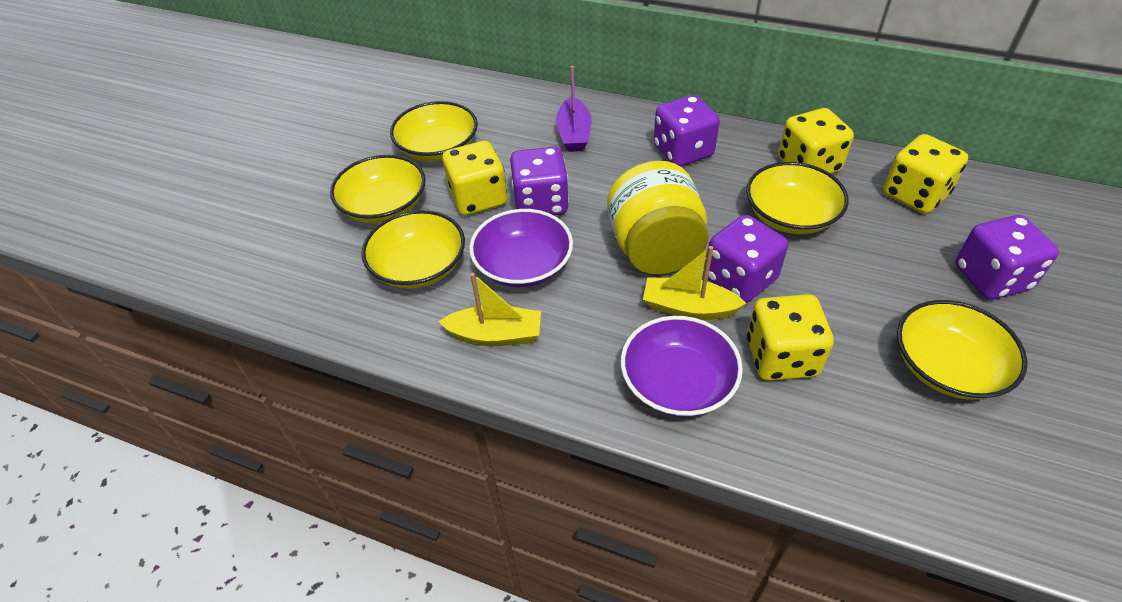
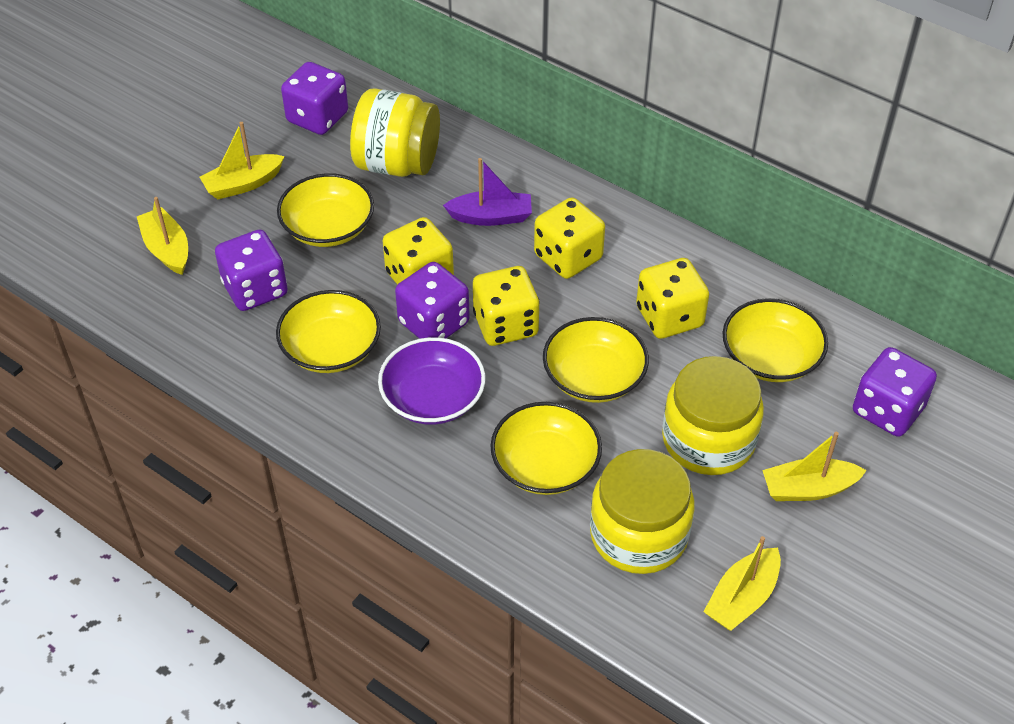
purple bowl: [469,209,573,287] [621,316,743,417] = 2 -> [378,337,485,425] = 1
yellow boat: [438,273,541,346] [643,246,747,320] = 2 -> [137,197,188,275] [200,122,285,199] [703,536,781,631] [762,432,867,501] = 4
yellow jar: [607,161,709,275] = 1 -> [350,89,440,177] [590,449,694,574] [662,356,764,475] = 3

